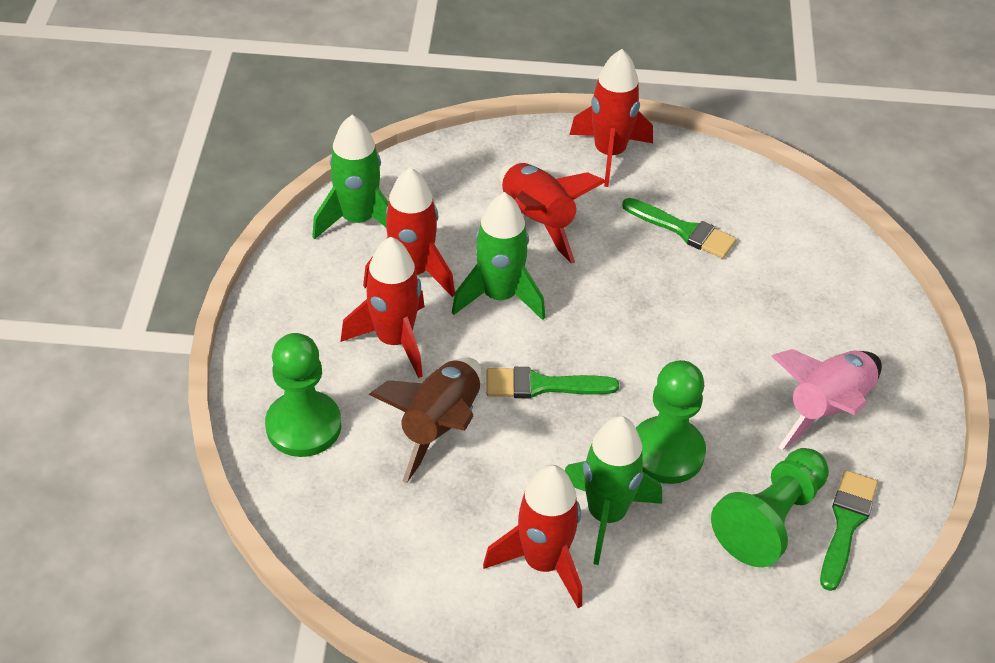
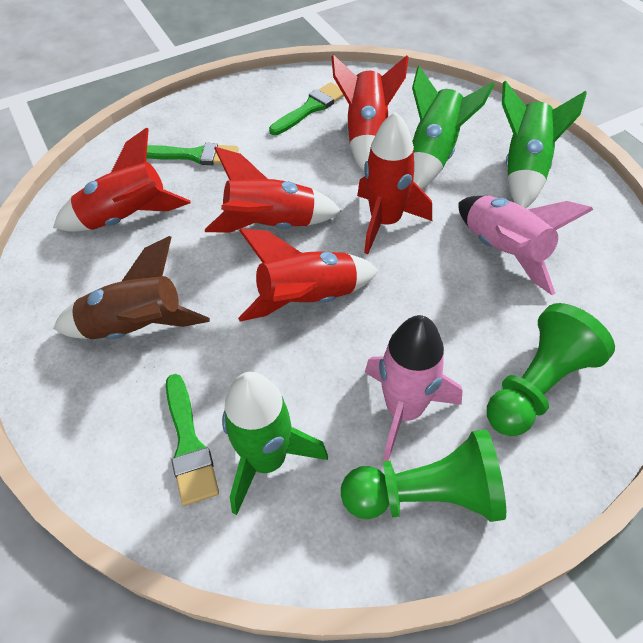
green pawn: [265,333,341,457] [636,360,706,484] [711,448,829,567] = 3 -> [341,430,506,522] [487,303,615,436] = 2
pink rocket: [771,349,882,450] = 1 -> [365,315,463,461] [459,196,593,295] = 2

